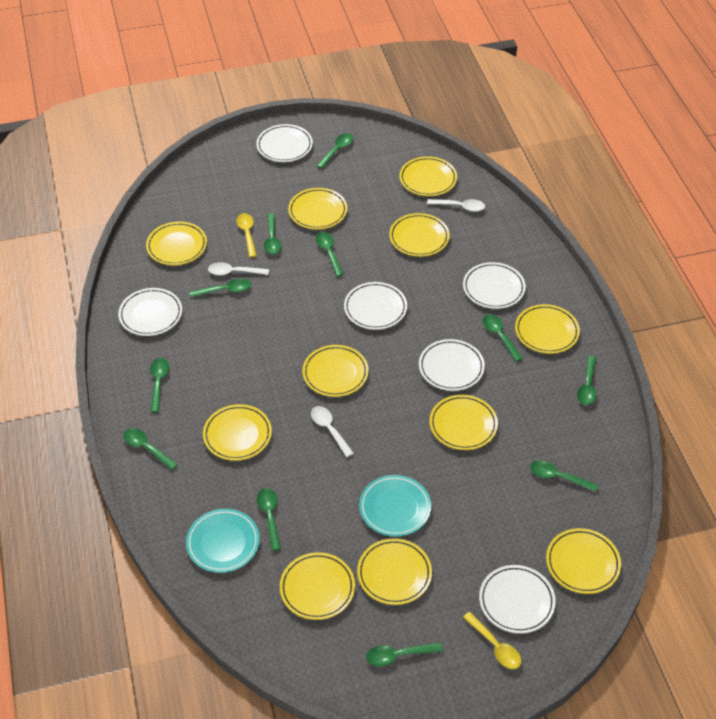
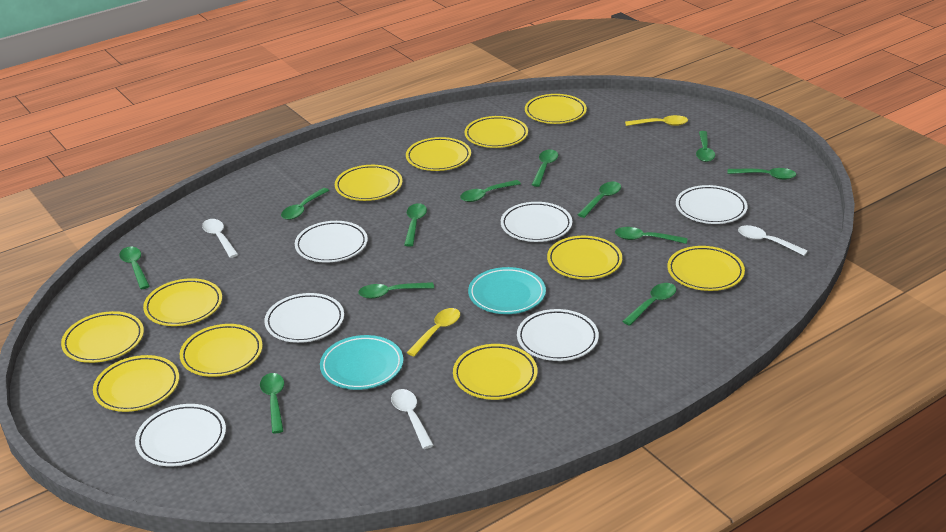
green spoon: [123,428,178,470] [150,358,169,412] [190,278,251,297] [257,488,281,551] [264,214,281,254] [316,232,344,277] [317,133,353,169] [366,643,443,666] [483,314,523,362] [530,460,598,492] [577,356,597,405] = 11 -> [119,247,150,289] [260,373,284,433] [281,188,330,220] [358,282,434,299] [404,203,427,247] [460,180,521,202] [532,149,558,187] [577,182,621,218] [615,227,687,244] [622,283,676,326] [696,131,715,162] [728,168,797,180] = 12

